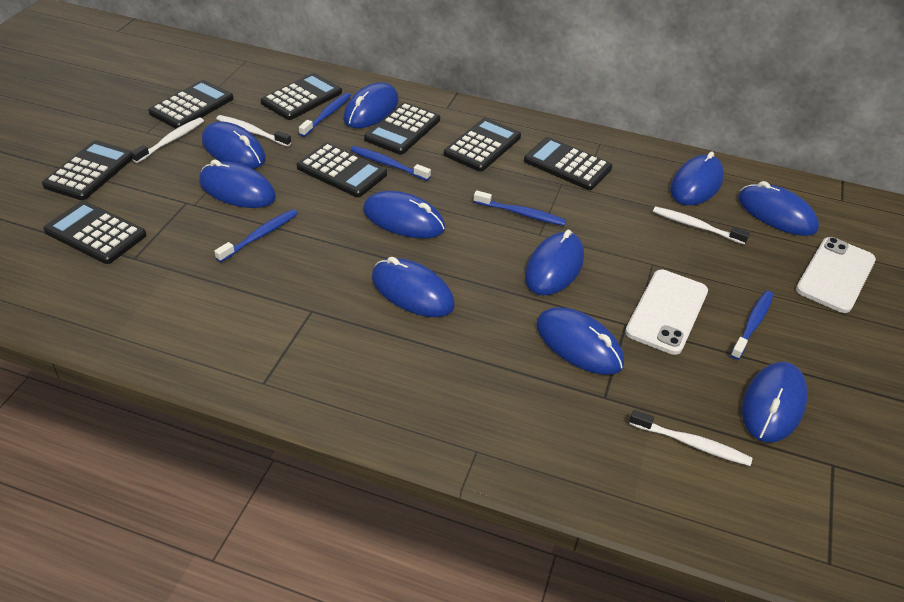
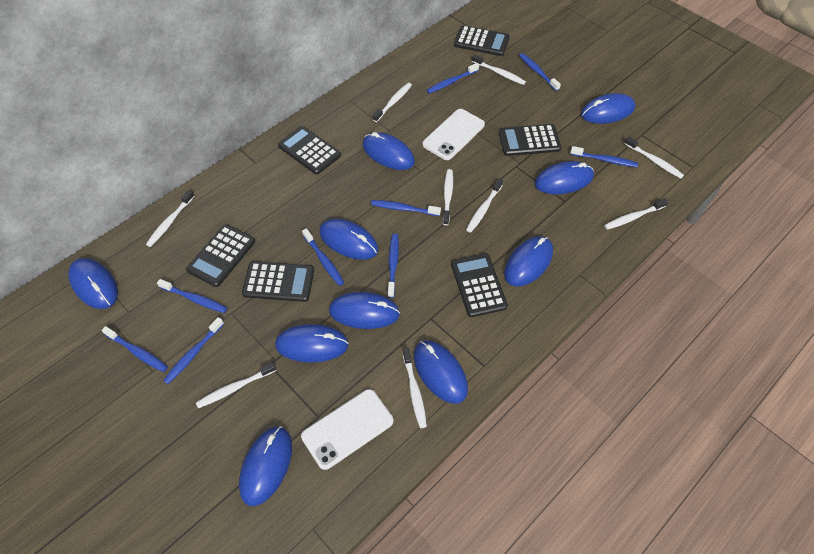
black calculator: [42,140,132,200] [44,201,146,264] [148,80,234,129] [261,73,342,120] [297,143,387,197] [364,102,440,155] [444,118,521,172] [524,137,612,190] = 8 -> [186,224,255,287] [242,261,314,302] [278,126,341,175] [451,253,508,317] [454,25,510,56] [499,124,561,156] = 6
blue toothbrush: [214,209,298,262] [299,93,351,137] [351,146,431,181] [474,190,566,226] [730,291,773,360] = 5 -> [101,326,168,372] [157,279,227,313] [163,317,224,384] [302,228,344,286] [371,200,441,216] [387,234,399,298] [427,63,479,94] [519,53,561,91] [570,146,638,167] = 9
white toothbrush: [131,118,204,163] [216,115,291,147] [629,410,752,466] [653,206,750,245] = 4 -> [146,190,194,247] [196,362,276,408] [372,83,412,122] [402,347,427,428] [443,169,453,225] [466,179,503,233] [472,54,526,85] [604,198,668,230] [624,137,684,179] = 9

